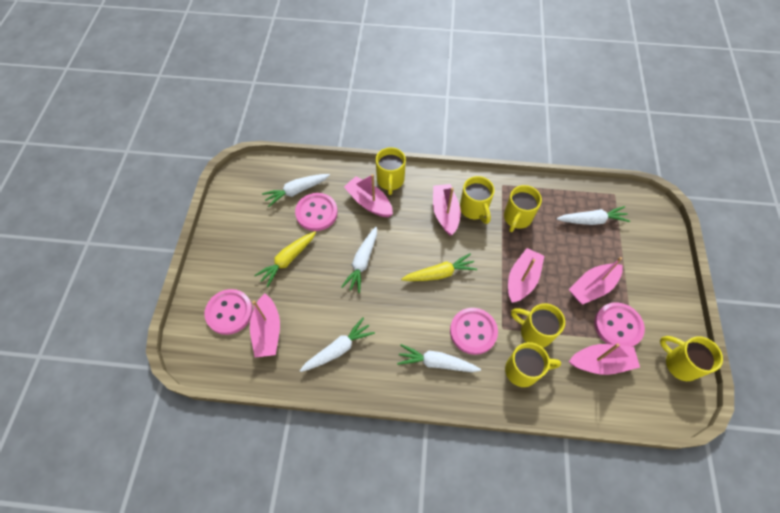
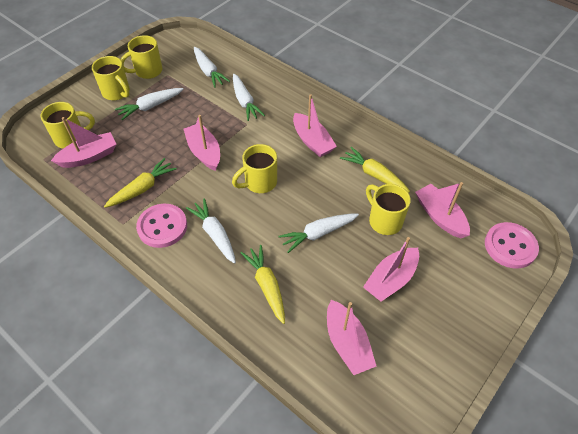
pink button: [204,289,253,335] [295,193,338,231] [450,308,498,355] [594,302,645,347] = 4 -> [136,204,187,248] [485,222,539,269] = 2
yellow carrot: [254,231,316,287] [401,253,477,281] = 2 -> [104,158,177,208] [241,245,285,324] [340,147,410,192] = 3
yellow mug: [376,147,406,195] [460,176,495,224] [504,185,542,232] [505,342,561,387] [511,303,565,348] [660,336,723,381] = 6 -> [40,102,95,148] [92,56,130,100] [120,35,162,79] [232,144,277,193] [366,184,411,235] = 5

